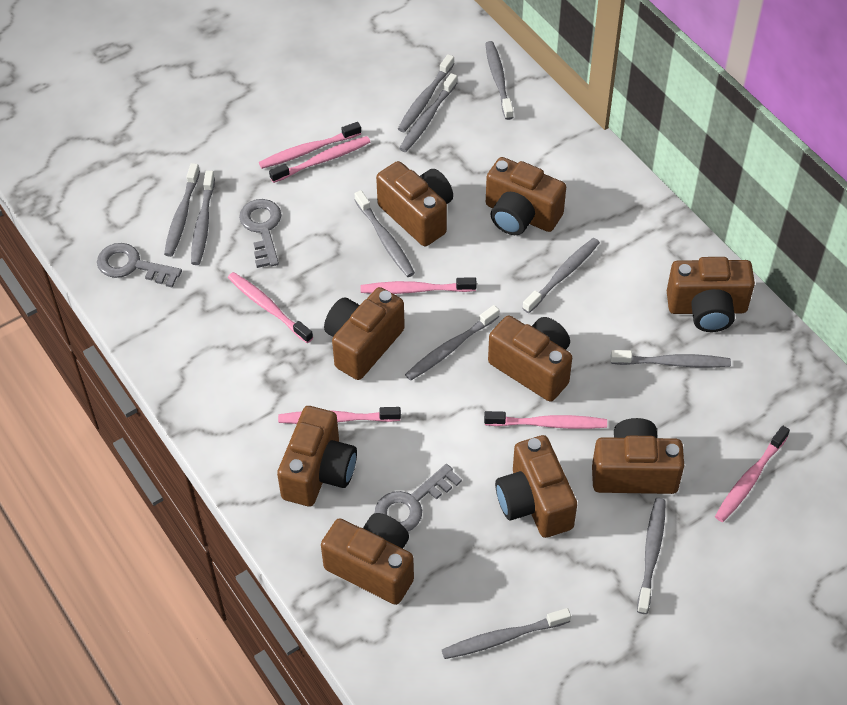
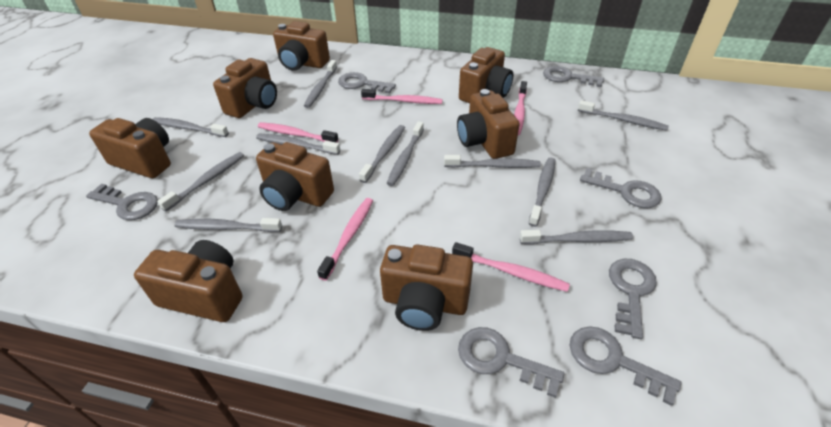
brown camera: [277,406,357,506] [321,513,414,605] [324,287,405,380] [376,161,453,246] [486,157,566,235] [488,315,572,402] [495,435,577,538] [592,418,684,494] [667,257,755,332] = 9 -> [89,118,171,178] [134,240,243,322] [213,58,277,118] [256,142,334,211] [273,21,330,71] [380,245,473,331] [457,89,520,159] [459,47,513,103] = 8
grey key: [97,243,182,288] [239,199,281,268] [375,464,462,531] = 3 -> [86,184,158,220] [338,72,396,94] [458,327,565,398] [543,66,604,87] [570,326,681,406] [580,168,662,208] [609,259,657,339] = 7
pink toothbrush: [228,272,313,343] [259,122,361,169] [269,136,370,183] [278,407,401,424] [361,277,477,294] [484,411,607,429] [715,426,790,522] = 7 -> [258,122,338,143] [317,198,373,281] [361,89,443,104] [452,242,570,292] [514,81,527,135] = 5

